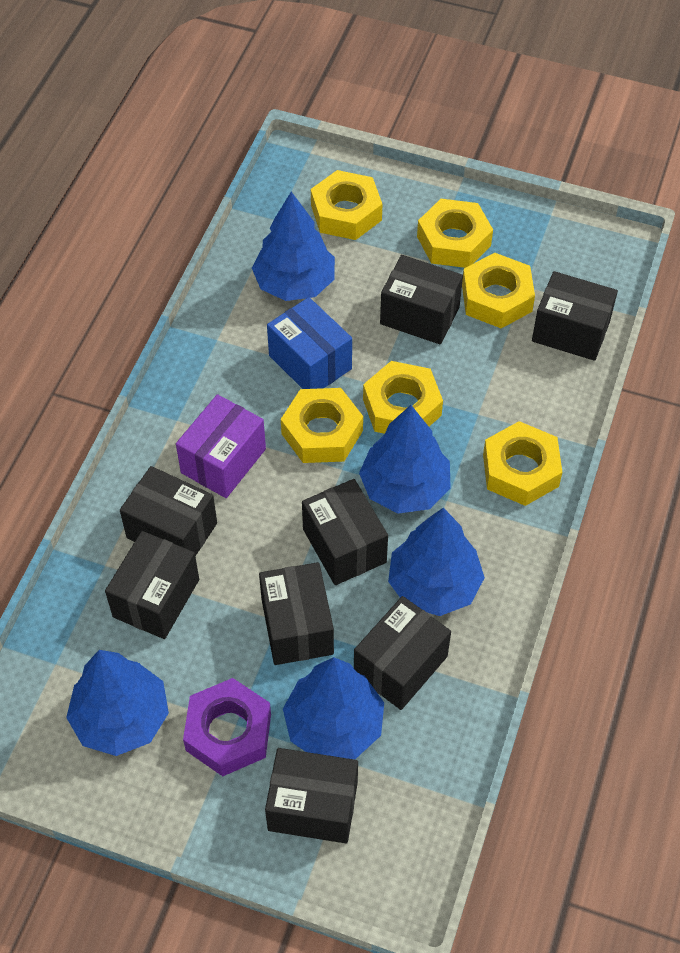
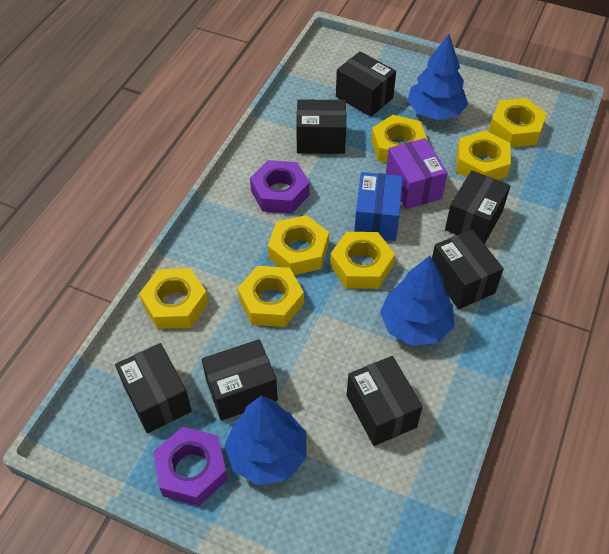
black box: [105,531,199,639] [120,466,217,556] [259,562,334,665] [265,748,358,843] [302,479,388,585] [354,596,451,710] [380,255,463,344] [532,271,618,361] = 8 -> [115,343,192,433] [202,339,278,421] [296,99,346,154] [336,51,396,117] [347,356,423,446] [432,229,504,309] [445,170,511,244] = 7
blue tree: [66,650,169,756] [252,192,335,301] [283,657,384,759] [359,405,450,514] [388,508,485,616] = 5 -> [224,395,306,485] [380,256,454,346] [407,34,468,120] = 3
purple nut: [183,678,271,776] = 1 -> [153,427,228,506] [250,160,310,214] = 2
yellow nut: [281,388,363,463] [311,170,382,240] [363,361,443,434] [417,199,493,268] [462,253,535,328] [483,421,563,506] = 6 -> [139,268,208,329] [238,266,304,327] [268,215,329,275] [330,232,395,289] [371,115,428,163] [456,131,511,180] [489,98,547,147] = 7

